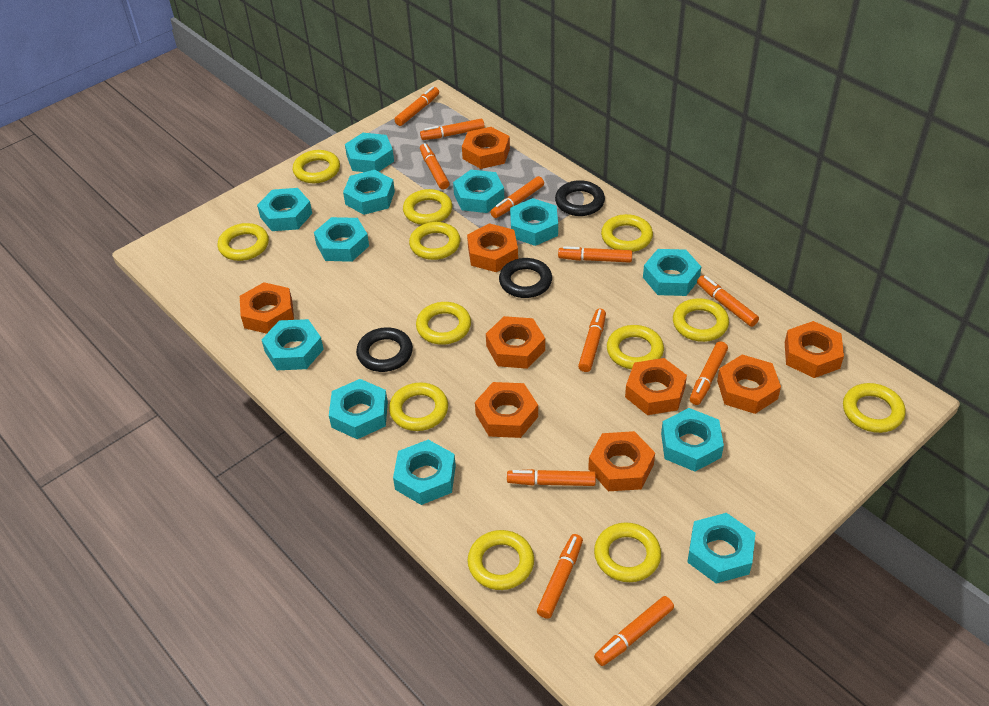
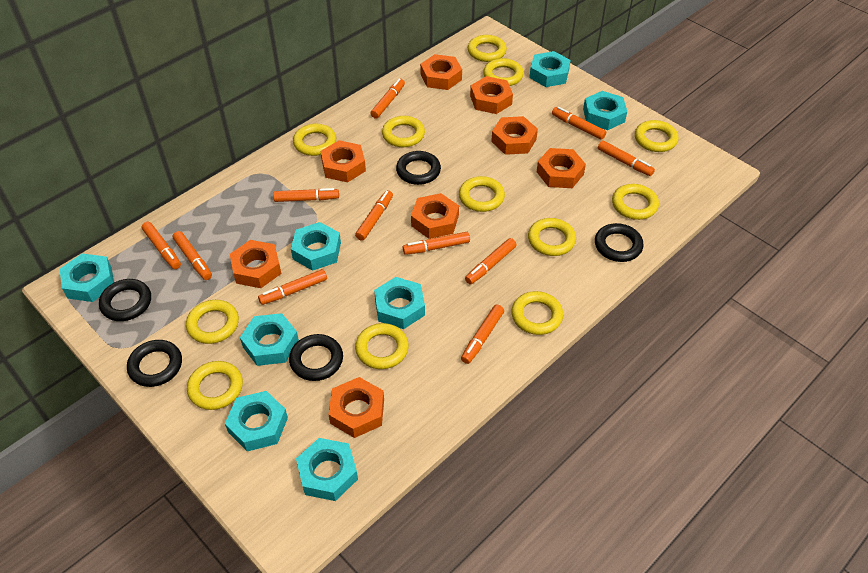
black ring: [356,327,413,372] [499,258,552,298] [555,180,605,216] = 3 -> [99,279,151,321] [127,340,182,387] [289,334,343,381] [396,151,441,185] [595,223,644,262] = 5
orange nut: [240,282,294,334] [462,127,510,169] [467,223,518,272] [475,382,538,438] [486,316,545,369] [588,431,655,491] [625,358,687,415] [717,355,781,414] [785,321,844,378] = 9 -> [230,240,281,288] [321,140,366,182] [328,377,384,438] [411,193,459,239] [420,54,462,90] [470,76,513,114] [491,116,538,155] [537,148,586,188] = 8
turquoise nut: [257,188,312,231] [262,319,324,370] [314,217,369,262] [329,379,388,439] [343,170,395,215] [345,133,394,172] [393,440,456,505] [453,170,504,213] [510,198,558,246] [643,249,701,296] [661,408,724,472] [687,513,756,584] = 12 -> [60,253,114,302] [225,391,288,451] [240,313,299,366] [291,222,341,271] [296,438,358,501] [374,277,425,329] [529,51,571,87] [583,91,627,130] = 8

